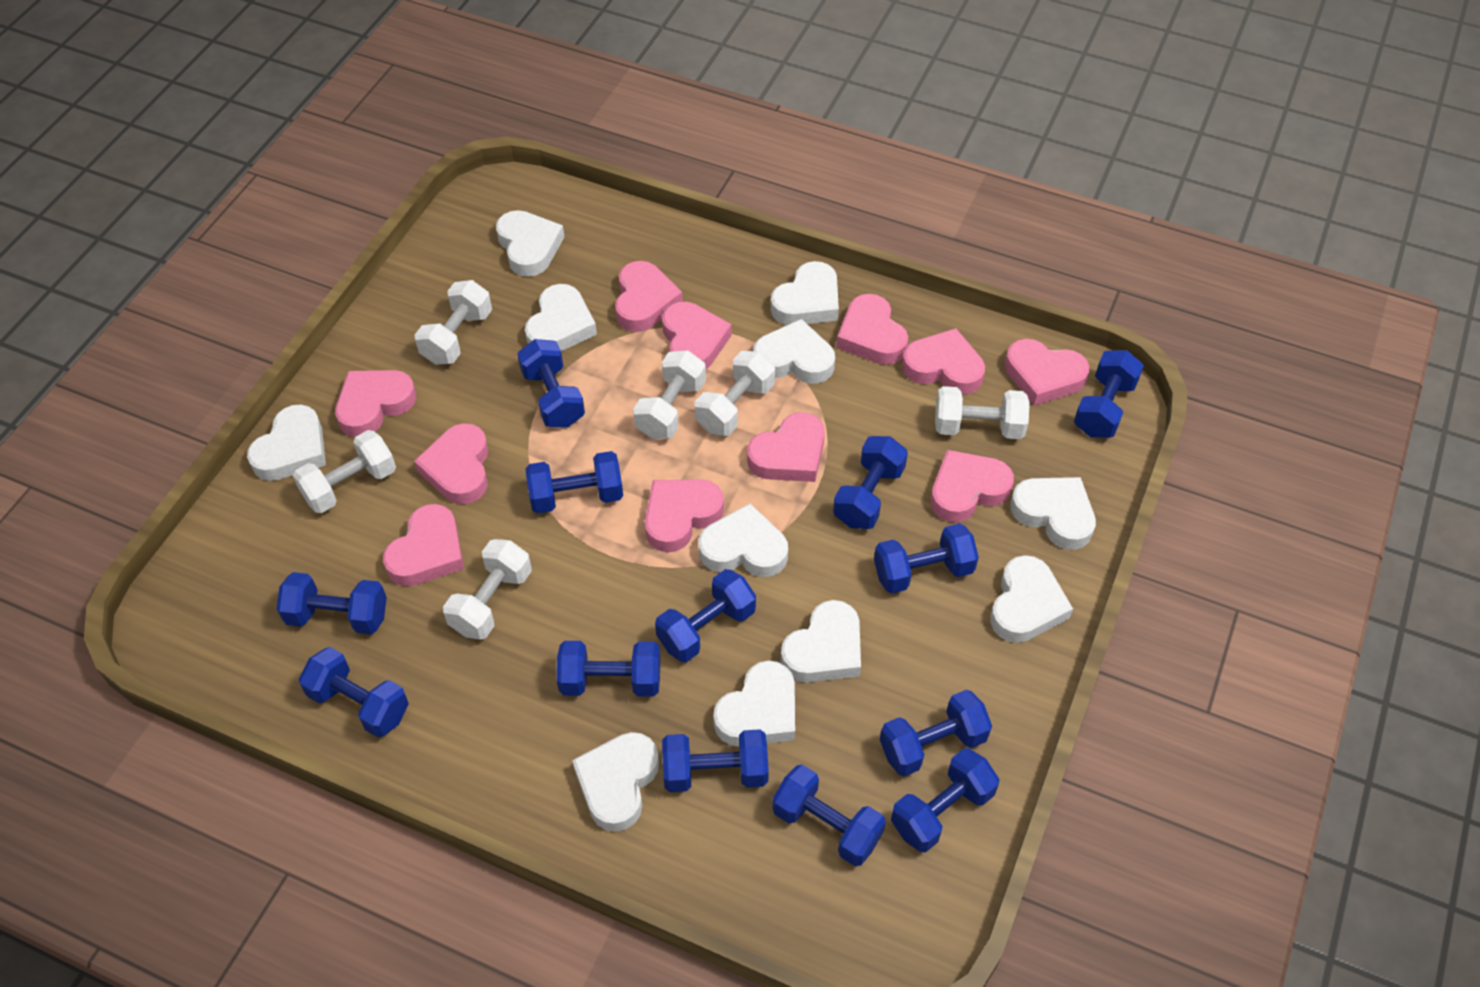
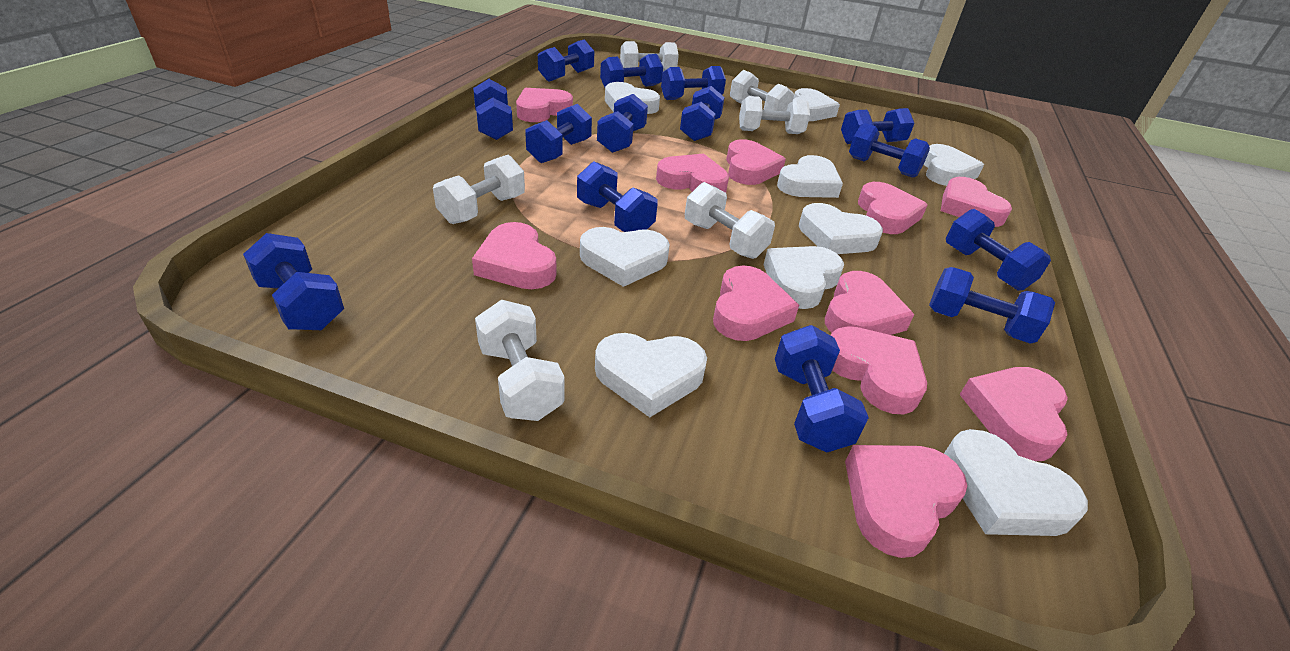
blue dumbbell: [277,572,387,634] [299,647,409,737] [518,339,585,428] [525,451,623,514] [557,641,660,697] [655,569,756,662] [662,729,769,792] [772,765,886,866] [833,436,908,529] [874,523,979,594] [880,690,992,777] [891,748,1000,852] [1074,350,1144,438] = 13 -> [243,233,344,330] [473,79,513,140] [525,104,592,163] [538,39,594,82] [577,162,658,232] [597,94,648,153] [600,54,663,88] [661,66,726,100] [680,86,725,141] [775,325,869,453] [841,108,915,144] [849,123,930,178] [929,267,1055,344] [946,209,1051,291] = 14
white heart: [247,404,326,481] [496,210,564,277] [525,284,597,351] [572,732,659,832] [698,503,788,577] [713,661,795,746] [753,319,835,384] [771,261,839,325] [781,600,861,683] [990,555,1073,643] [1010,477,1096,550] = 11 -> [580,227,670,287] [595,333,707,417] [605,82,660,114] [763,246,844,309] [777,155,843,198] [793,88,840,121] [799,203,883,254] [924,144,984,186] [944,429,1088,536] = 9

